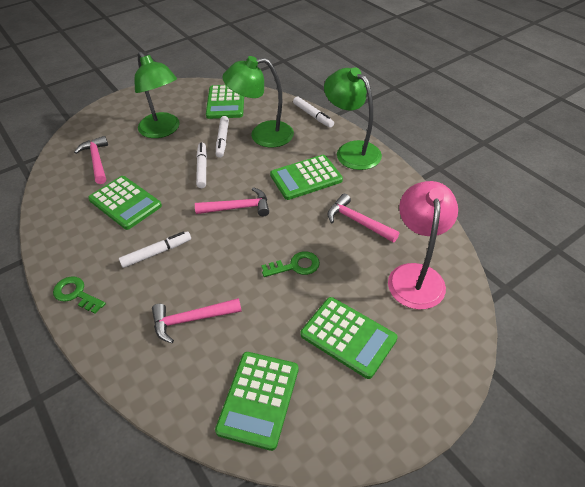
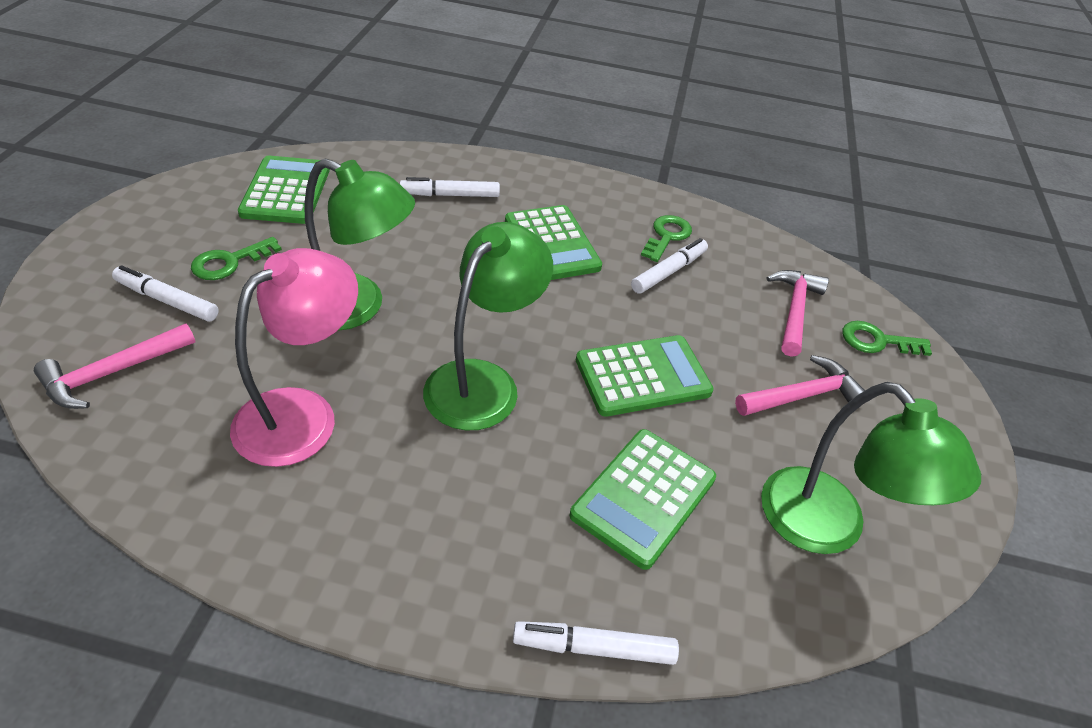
green calculator: [88,176,162,230] [206,85,244,119] [215,352,299,451] [270,155,343,200] [301,297,398,379] = 5 -> [238,156,330,224] [505,205,602,280] [570,429,716,570] [576,335,714,417] = 4
green key: [53,276,106,314] [261,251,320,277] = 2 -> [191,237,282,280] [641,215,692,262] [842,321,932,356] = 3
pink hammer: [74,136,108,184] [152,298,242,343] [195,187,269,216] [327,194,399,242] = 4 -> [34,323,196,409] [735,355,865,416] [767,270,829,357] = 3

